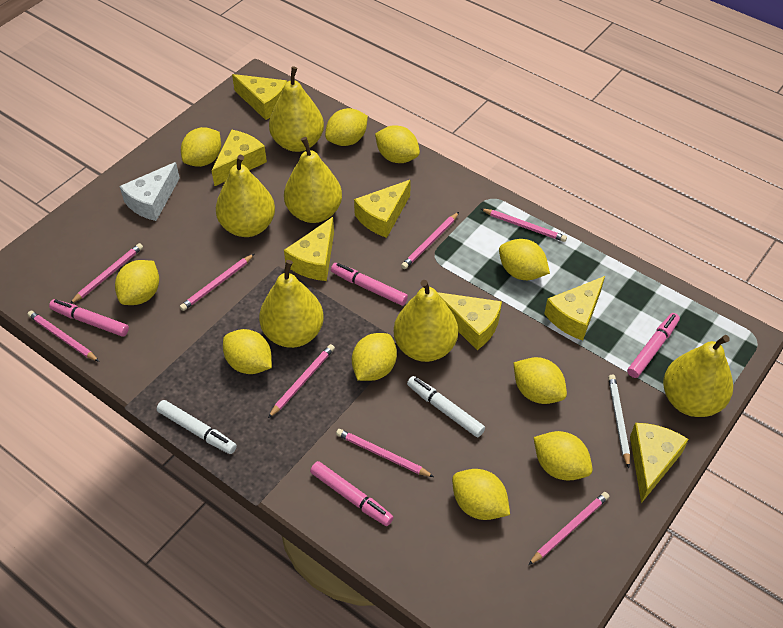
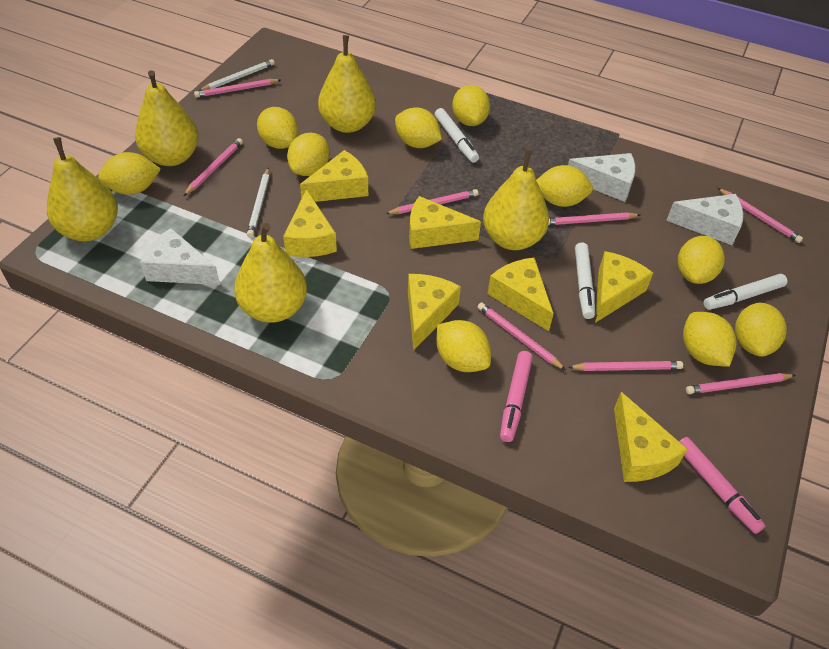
pink marker: [49,299,129,337] [310,461,393,526] [331,263,408,306] [627,313,680,378] = 4 -> [500,351,533,442] [679,437,766,534] = 2
white cheese: [119,162,180,221] = 1 -> [140,228,220,285] [568,153,635,202] [666,194,743,245] = 3
white marker: [157,400,237,454] [407,376,485,437] = 2 -> [435,108,479,163] [575,242,595,319] [704,274,787,310] = 3
white pencil: [608,375,630,468] = 1 -> [199,59,275,91] [247,167,269,238] = 2
yellow pear: [216,155,275,237] [259,260,324,348] [269,66,324,152] [284,137,342,223] [394,280,458,362] [663,335,733,417] = 6 -> [47,137,118,241] [135,70,199,166] [234,223,307,323] [318,35,376,133] [483,149,549,250] = 5

